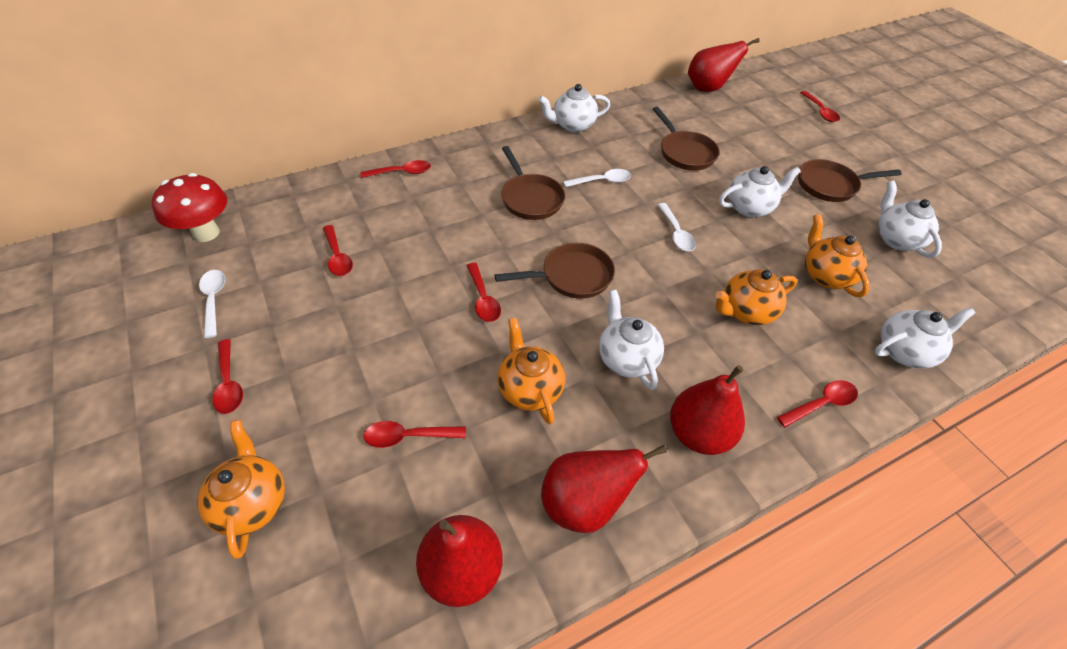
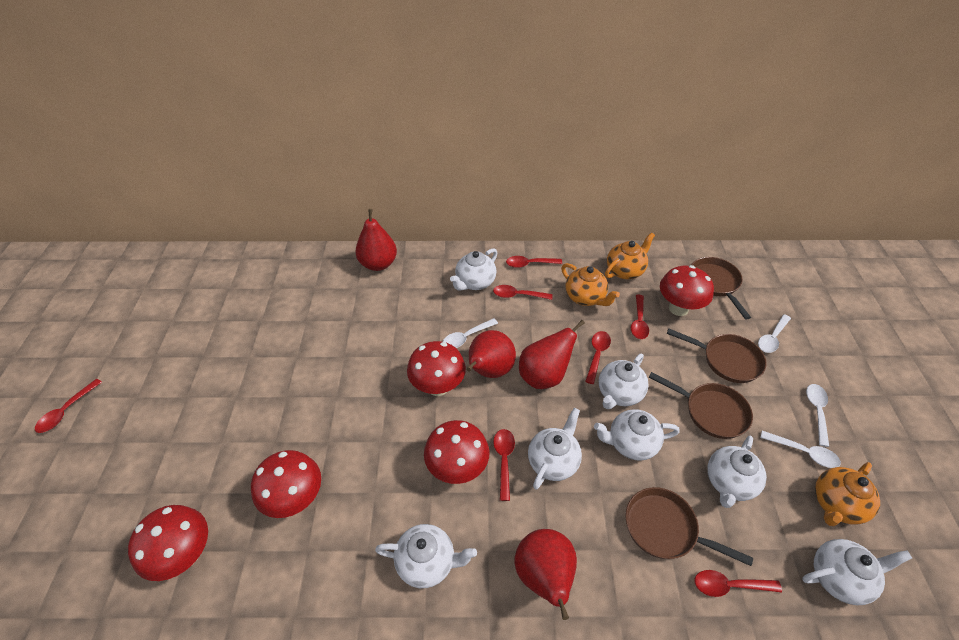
orange teapot: [198,420,285,559] [498,318,565,424] [715,269,797,325] [805,214,870,297] = 4 -> [561,263,620,306] [605,232,655,279] [815,462,880,526] = 3
red mushroom: [151,173,227,242] = 1 -> [128,505,208,581] [251,450,321,518] [407,341,466,396] [424,420,489,484] [660,265,714,316] = 5
white spoon: [199,270,225,338] [563,169,631,187] [658,203,696,251] = 3 -> [443,318,498,348] [758,314,791,353] [760,431,841,468] [806,384,829,447] = 4
white teapot: [538,84,610,133] [599,290,664,390] [719,166,801,217] [874,307,975,368] [878,181,942,258] = 5 -> [375,524,477,588] [450,248,498,291] [528,408,582,489] [594,409,680,461] [599,354,649,409] [707,436,767,508] [802,539,912,605] = 7

